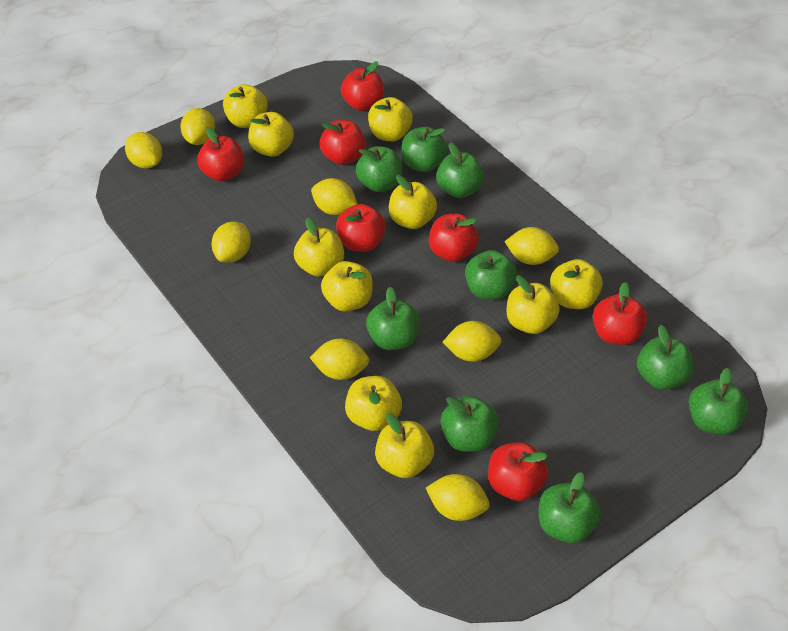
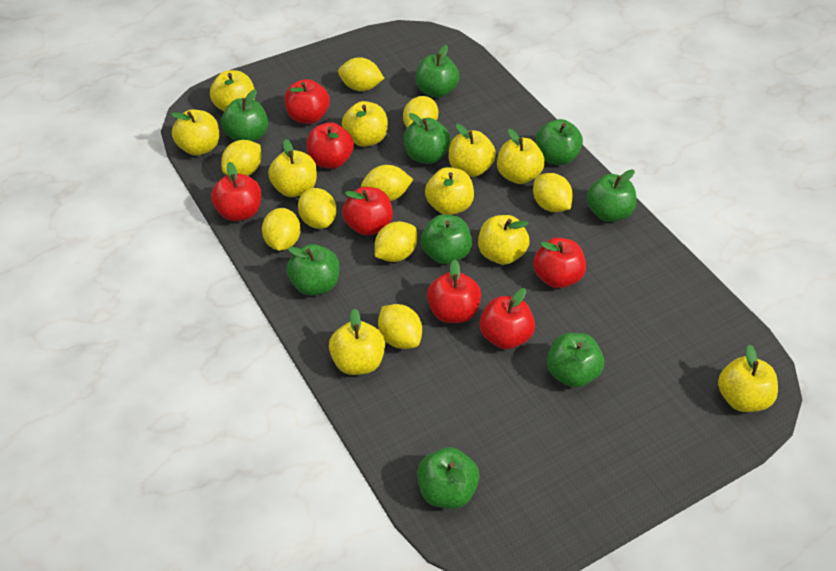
yellow lemon: [125,132,162,168] [180,108,215,145] [211,222,251,263] [310,338,369,380] [311,178,357,215] [426,474,490,521] [443,321,502,362] [504,227,559,265] = 8 -> [221,140,261,176] [262,208,301,251] [298,188,336,229] [338,57,384,91] [361,165,413,201] [375,221,417,262] [378,304,422,349] [403,96,438,128] [533,173,573,212] = 9

